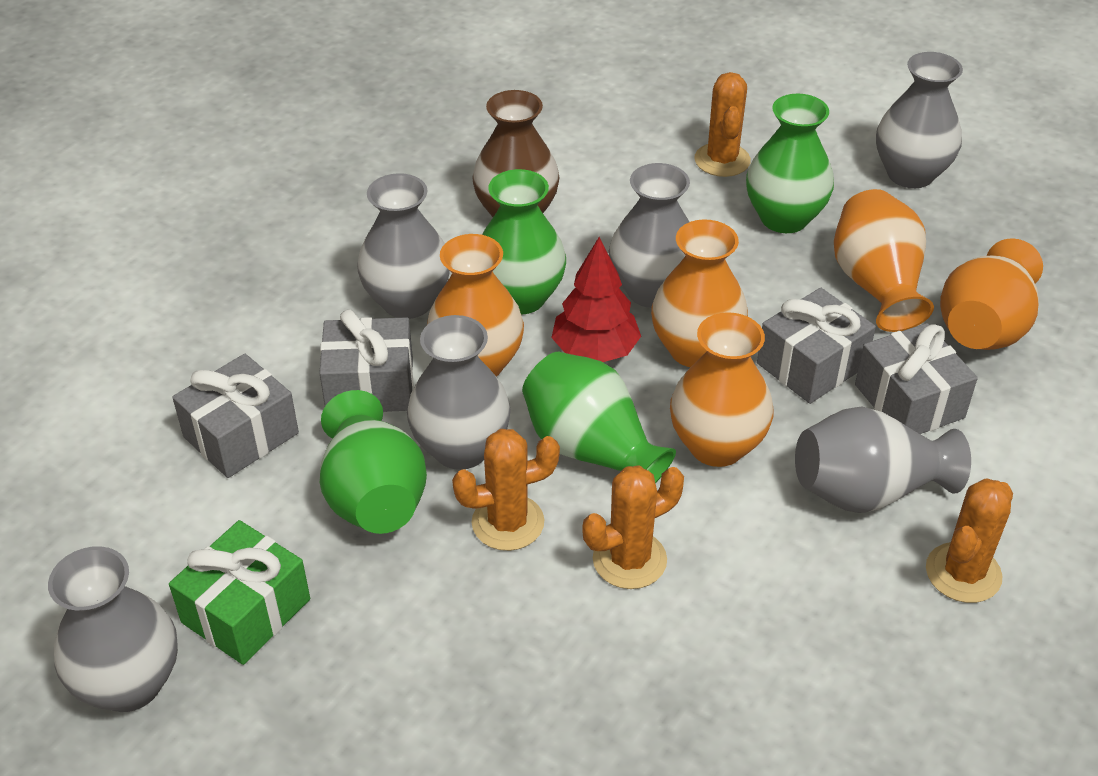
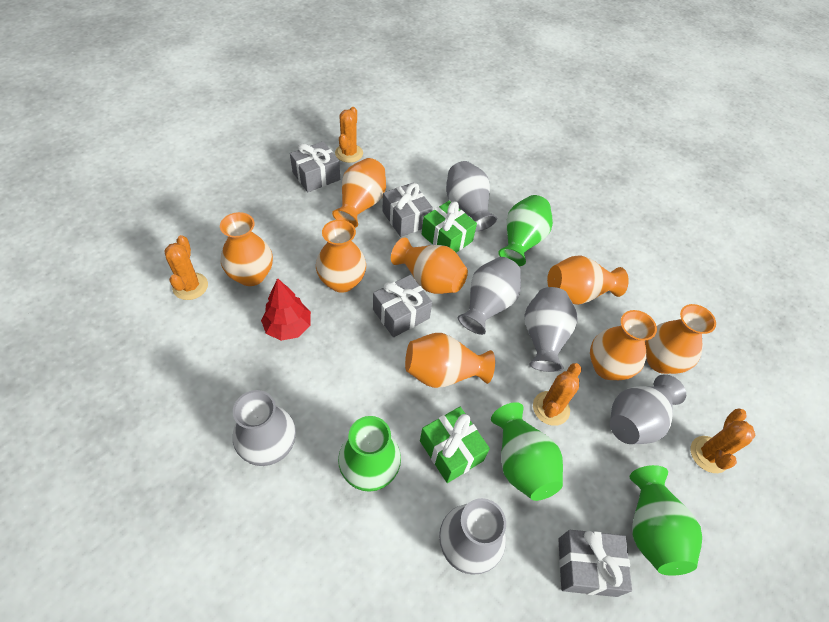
brown vase: [472,90,560,217] = 1 -> none = 0
green gift: [169,520,310,665] = 1 -> [420,407,490,483] [422,201,477,253] = 2
orange vase: [427,234,524,377] [651,219,748,367] [670,312,773,467] [834,189,934,332] [940,238,1043,350] = 5 -> [220,212,273,286] [316,220,366,293] [332,158,386,228] [391,238,468,294] [405,333,495,388] [547,255,629,305] [590,310,657,380] [645,304,716,374] = 8

